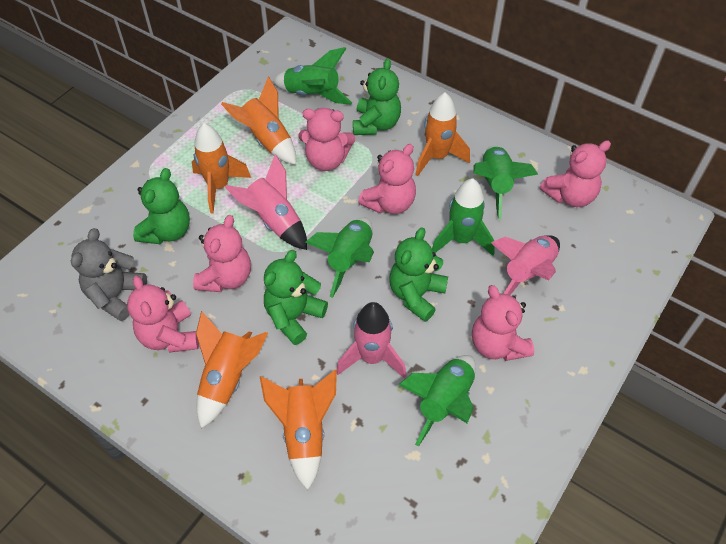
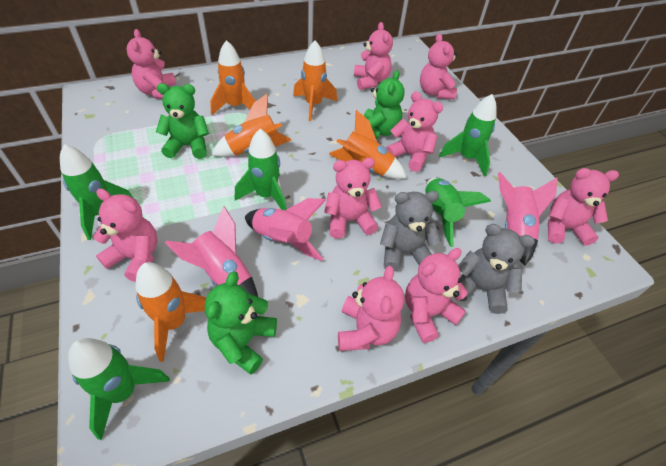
green teddy bear: [133,168,190,244] [264,250,328,345] [353,58,401,135] [389,227,448,322] = 4 -> [156,83,209,159] [205,271,277,375] [364,70,404,138] = 3
grey teddy bear: [71,228,147,321] = 1 -> [380,191,441,271] [458,224,535,314] = 2
pink teddy bear: [127,276,199,352] [193,215,251,292] [298,108,355,171] [358,144,416,214] [472,285,534,361] [540,140,611,207] = 6 -> [93,189,158,282] [126,29,176,99] [324,158,382,239] [338,266,404,351] [354,22,393,90] [386,91,443,172] [405,248,468,343] [420,33,457,99] [548,168,619,246] = 9

